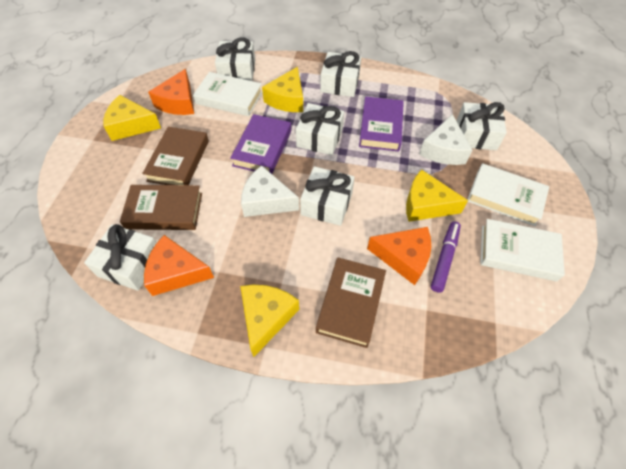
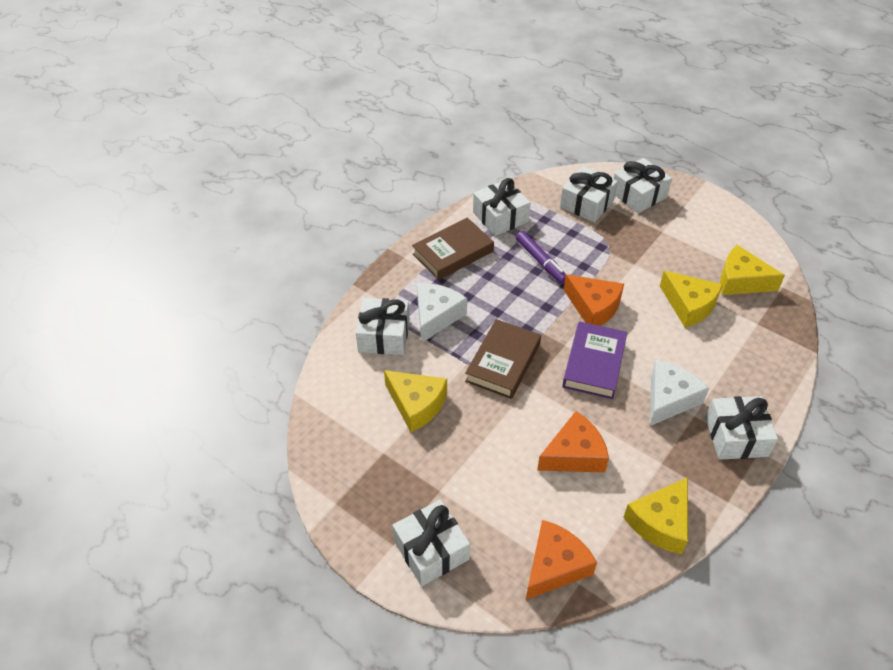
brown book: [120,185,202,230] [142,127,209,185] [316,258,386,348] = 3 -> [412,218,494,280] [465,319,541,399] = 2
purple book: [230,114,291,174] [359,96,404,152] = 2 -> [562,321,627,399] = 1
white book: [193,72,263,116] [467,163,549,226] [480,219,565,282] = 3 -> none = 0

